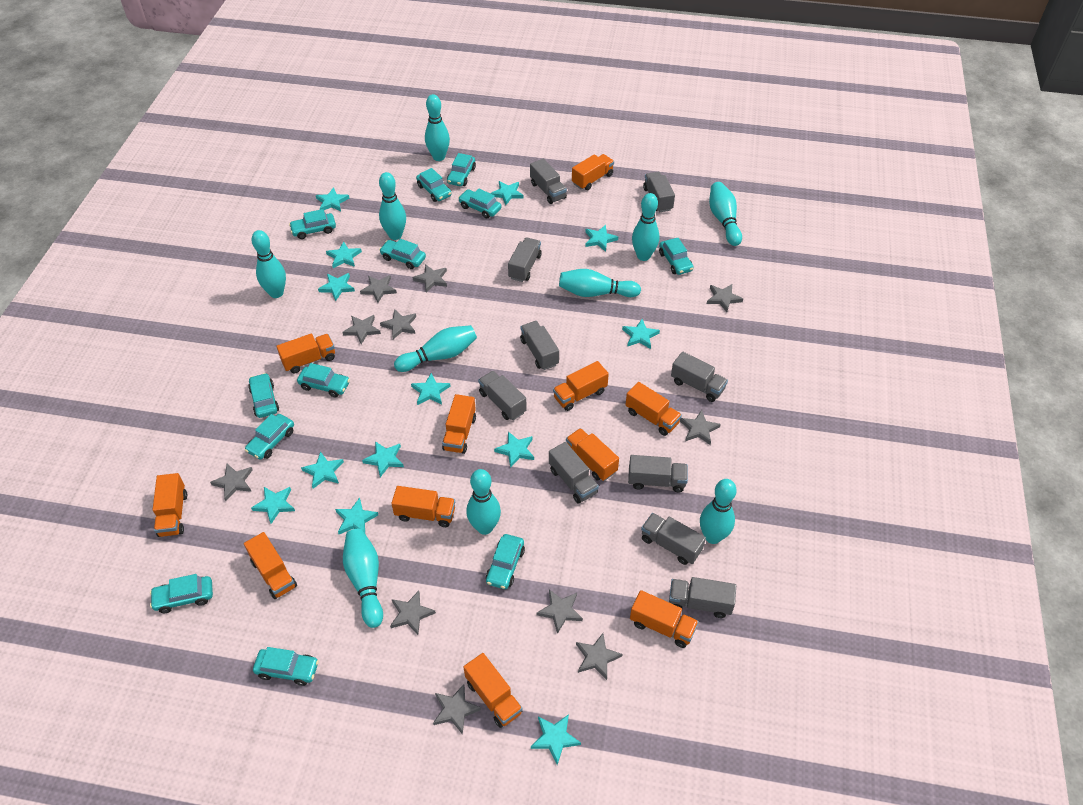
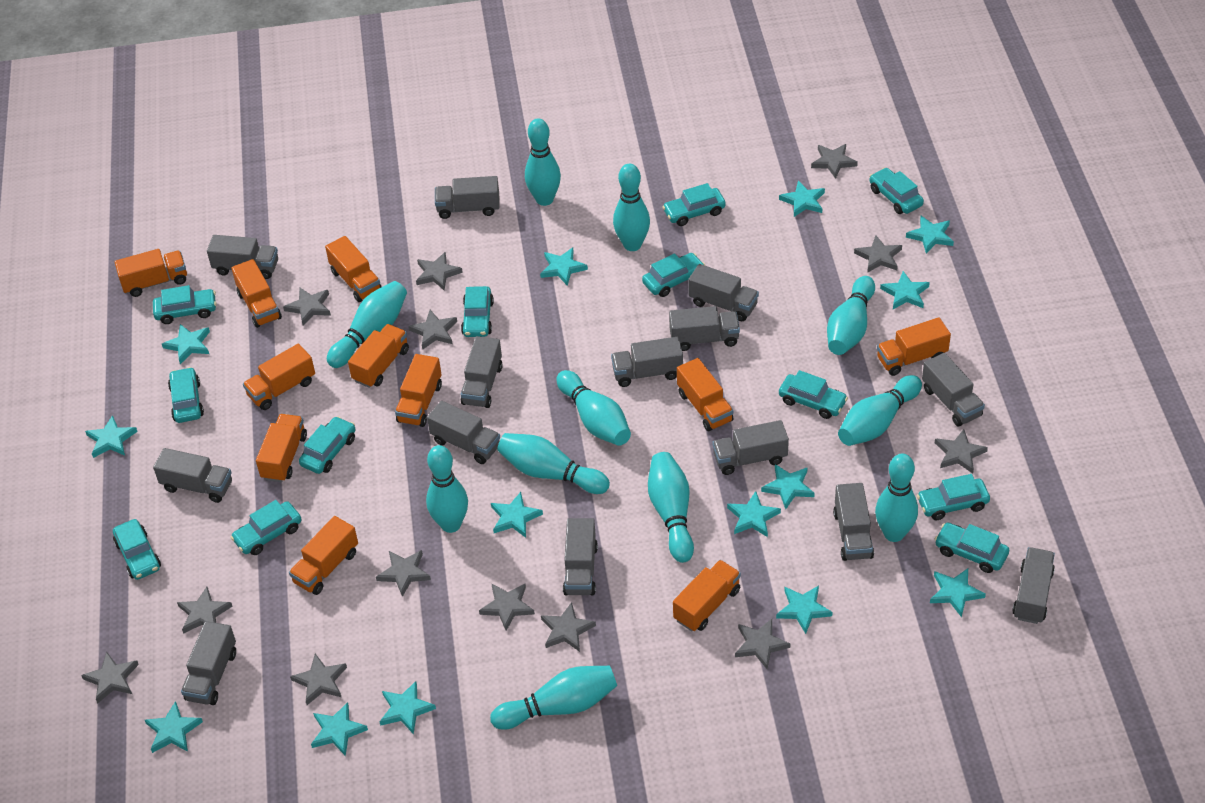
grey star: [210,464,253,501] [343,315,381,344] [360,275,397,303] [380,309,416,339] [390,591,436,635] [412,264,447,292] [433,684,481,735] [537,590,583,634] [576,633,622,680] [680,410,721,445] [707,284,743,312] = 11 -> [81,652,139,703] [177,587,233,634] [283,288,331,326] [290,654,347,705] [376,550,431,597] [408,310,457,350] [416,252,463,291] [479,584,535,631] [541,602,596,652] [735,619,791,669] [811,144,858,179] [854,235,902,273] [935,429,988,474] = 13
grey truck: [478,371,527,420] [508,237,542,282] [520,321,559,370] [530,159,567,204] [549,442,599,503] [628,455,688,493] [641,513,706,565] [643,172,675,212] [669,577,736,618] [671,352,728,402] = 10 -> [153,448,232,503] [181,621,236,705] [207,235,278,279] [427,401,500,464] [435,176,500,219] [461,336,503,408] [563,518,598,596] [611,337,683,387] [669,306,740,351] [688,264,759,321] [713,420,789,475] [833,483,874,561] [922,353,985,427] [1012,547,1055,624] = 14
turquoise bowling pin: [252,230,286,298] [343,529,383,628] [379,172,406,240] [394,325,477,372] [425,94,450,161] [466,469,501,535] [559,269,641,297] [632,193,659,261] [700,479,737,544] [709,182,742,246] = 10 -> [327,281,407,368] [426,445,468,533] [490,666,617,730] [497,433,610,494] [525,118,561,206] [556,370,631,446] [613,164,650,251] [648,452,694,563] [827,276,875,355] [838,375,922,446] [875,454,918,542] = 11
turquoise star: [251,487,295,524] [301,451,344,489] [316,187,349,211] [318,273,355,301] [326,242,362,268] [335,498,378,534] [362,441,404,477] [411,373,451,405] [491,181,523,205] [494,432,534,468] [531,714,581,765] [585,225,618,252] [622,319,660,349] = 13 -> [85,415,138,458] [145,701,203,753] [162,324,210,364] [311,702,368,756] [379,681,436,734] [491,492,543,538] [540,247,588,286] [727,491,781,537] [761,464,815,509] [776,586,833,634] [779,180,825,217] [880,271,930,309] [906,216,954,253] [930,569,986,617] = 14

